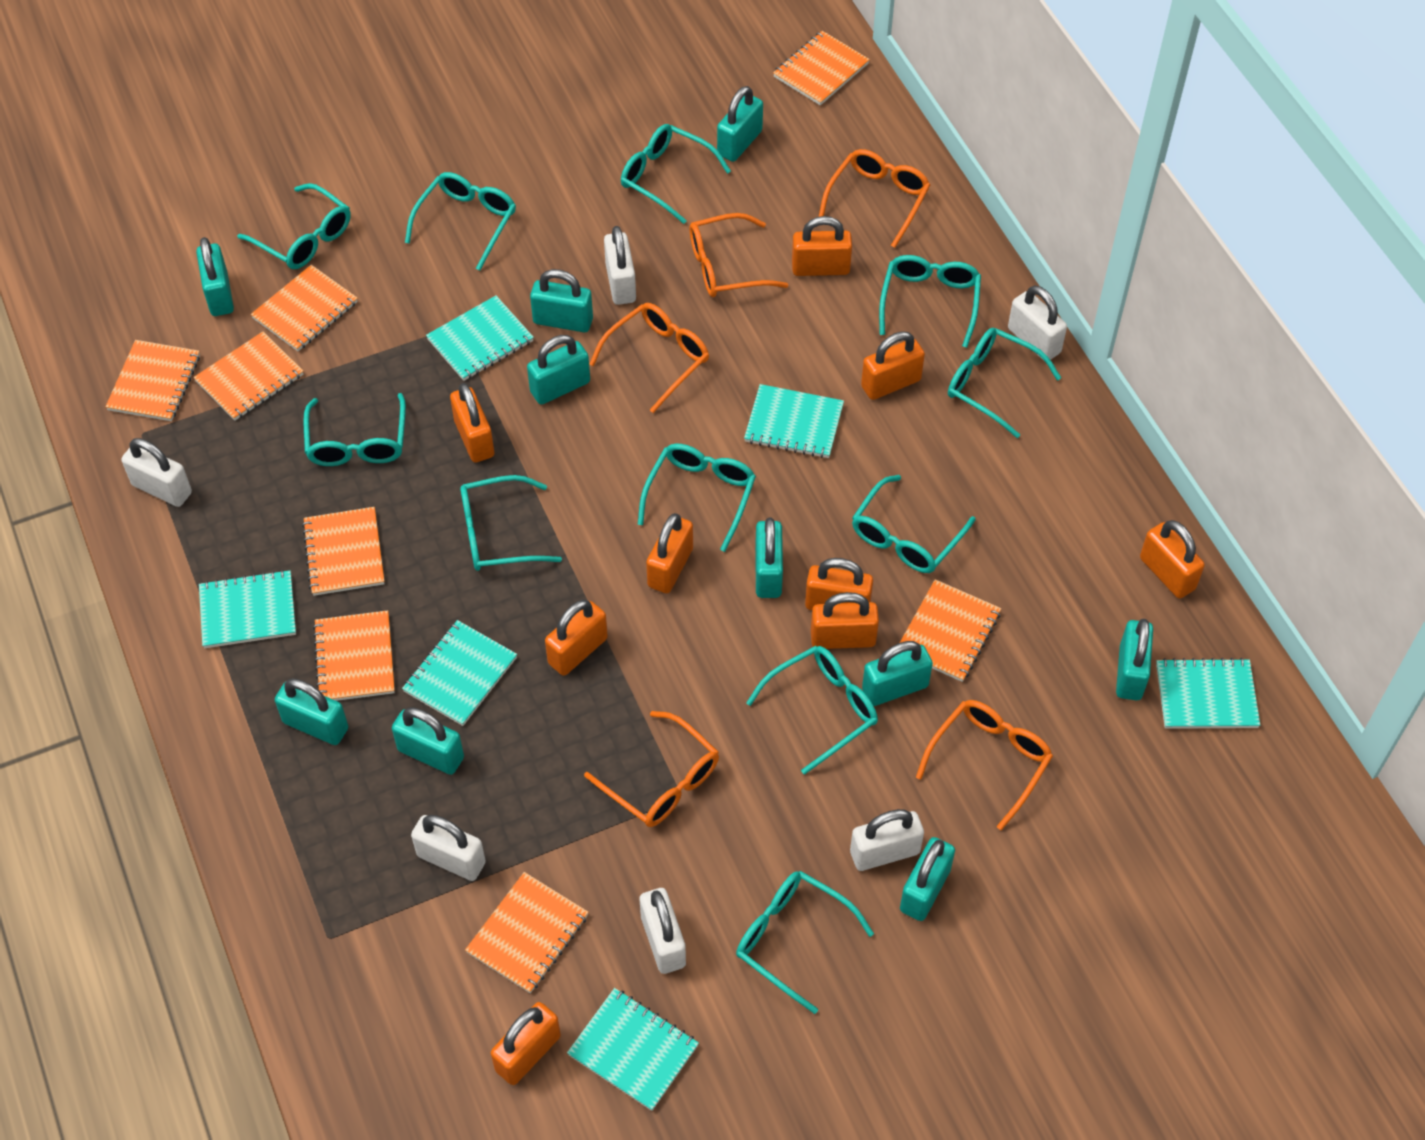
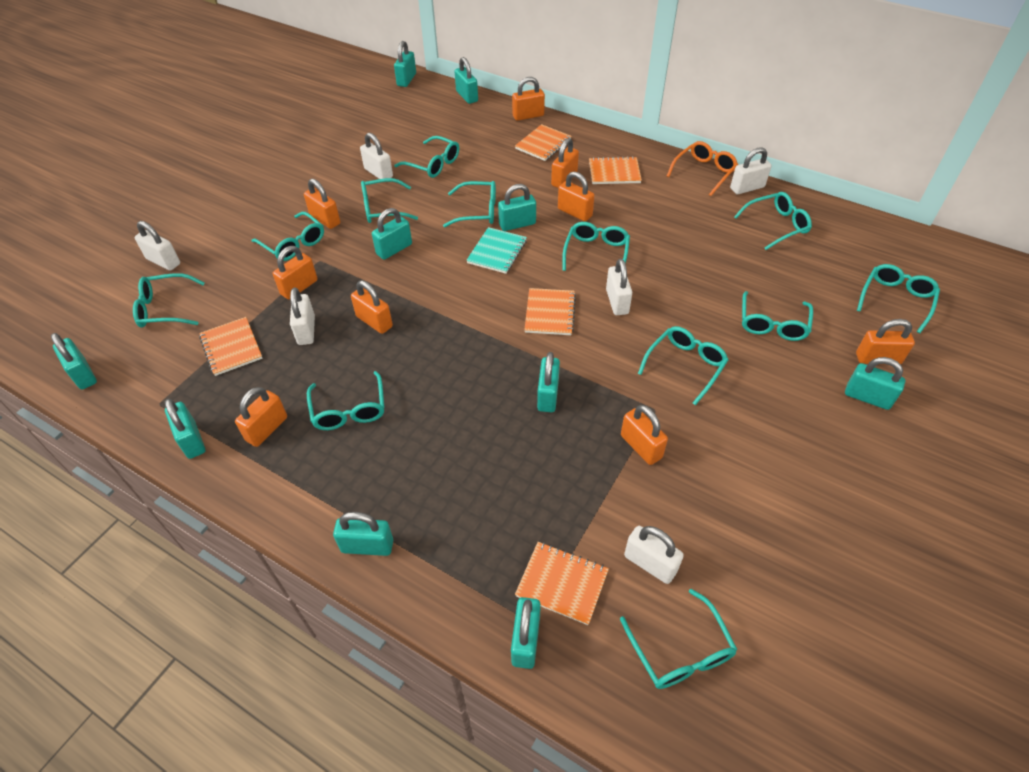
orange glasses: [584,711,719,827] [589,303,709,413] [689,213,788,297] [819,149,930,248] [916,700,1053,830] = 5 -> [667,141,738,196] = 1
orange notebook: [105,340,200,421] [194,332,304,420] [251,265,358,351] [302,507,385,596] [313,610,395,701] [465,872,589,993] [773,31,870,105] [900,579,1001,682] = 8 -> [199,317,263,376] [515,124,572,161] [515,542,609,625] [524,288,576,335] [589,156,642,184] = 5
turquoise glasses: [237,183,351,269] [303,393,406,466] [405,172,516,271] [460,475,562,571] [621,124,731,224] [638,444,756,552] [736,871,874,1014] [746,646,878,775] [852,475,976,573] [879,255,981,348] [948,328,1061,438] = 11 -> [133,273,205,327] [251,211,324,261] [307,371,384,430] [361,178,418,223] [394,136,459,178] [443,181,496,227] [562,222,630,271] [620,589,738,689] [638,326,728,405] [734,192,812,250] [742,291,813,341] [857,264,940,333] = 12
turquoise notebook: [199,570,296,648] [402,620,517,726] [426,295,534,381] [567,988,699,1111] [744,384,844,458] [1156,658,1260,729] = 6 -> [466,227,527,274] = 1

